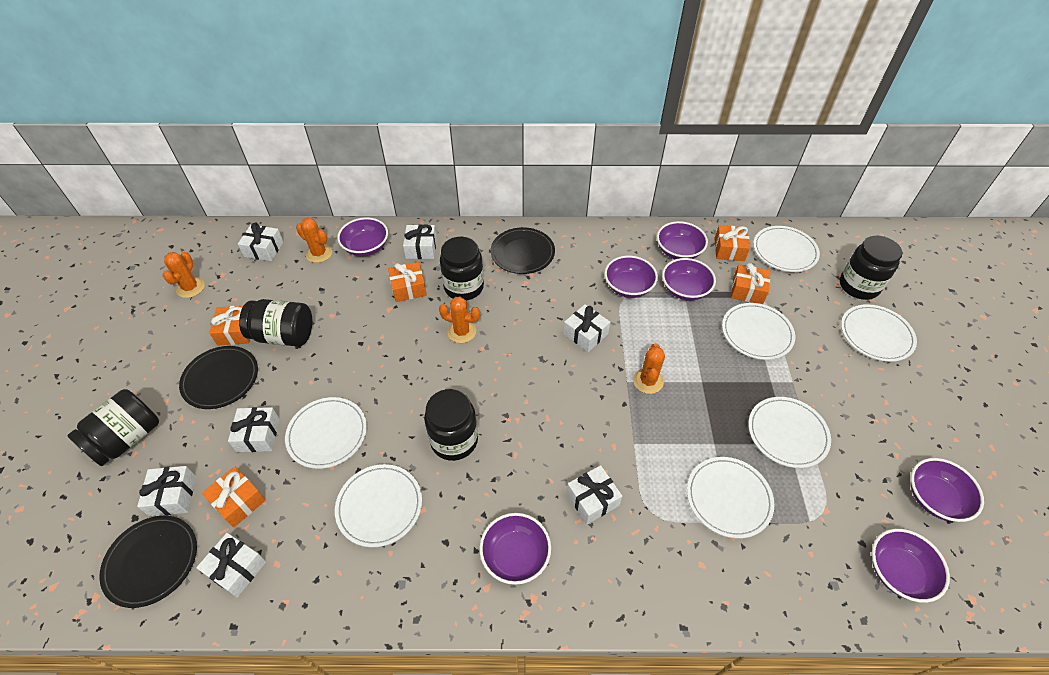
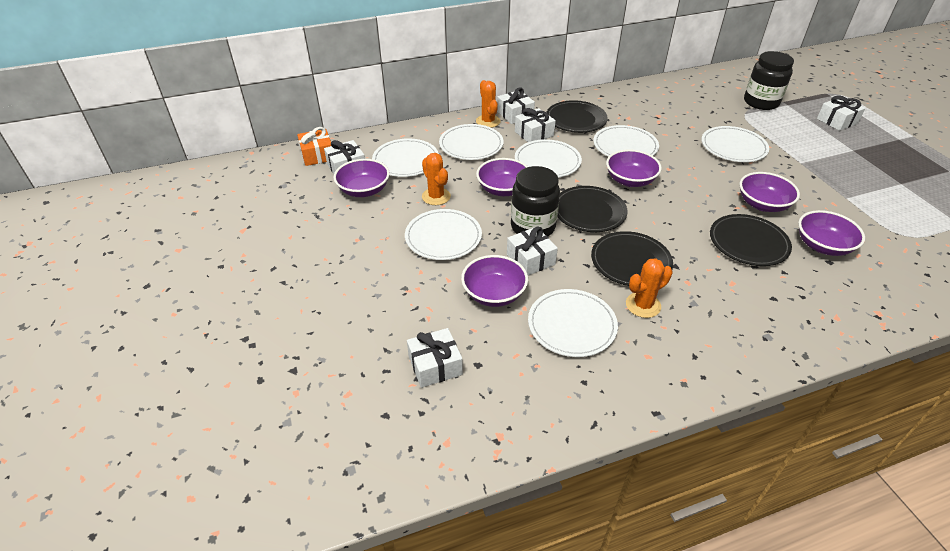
black jar: [67,389,159,466] [239,299,312,346] [424,389,478,461] [440,237,484,300] [840,236,902,300] = 5 -> [511,166,560,236] [744,51,794,110] = 2
black plate: [99,516,197,608] [179,346,258,409] [491,227,555,274] = 3 -> [546,100,608,133] [557,186,628,232] [591,231,673,286] [710,214,792,266] = 4
orange cactus: [163,252,205,298] [296,218,332,263] [439,297,480,343] [633,343,665,394] = 4 -> [422,153,451,205] [476,80,501,128] [626,258,673,318] = 3
orange gift: [202,467,266,528] [209,306,250,345] [388,262,427,302] [714,225,750,261] [731,263,770,304] = 5 -> [297,127,331,166] = 1
purple bowl: [337,217,388,257] [479,513,551,585] [604,256,658,298] [657,221,708,259] [662,258,716,301] [872,529,950,603] [911,458,984,522] = 7 -> [333,159,390,197] [461,255,528,307] [476,158,528,196] [606,149,662,187] [739,172,800,212] [798,210,865,256] = 6
white gift: [137,466,196,516] [196,533,266,597] [228,407,279,452] [238,223,283,261] [403,224,437,259] [563,304,610,352] [567,465,622,524] = 7 -> [324,140,365,174] [407,328,463,388] [497,87,535,124] [507,227,558,275] [515,108,556,142] [817,96,866,131] = 6

